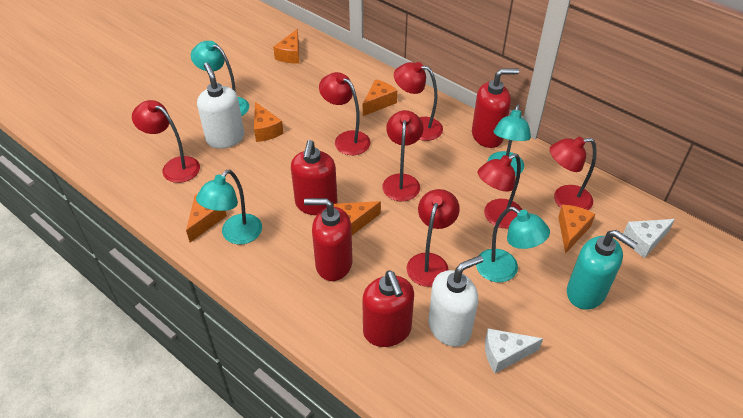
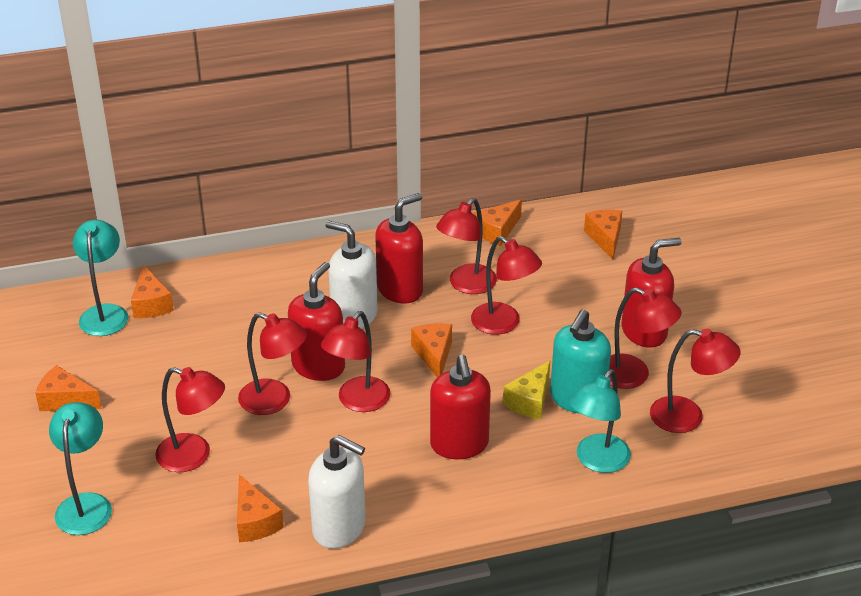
turquoise lamp: [191,41,249,116] [196,170,262,245] [476,207,550,282] [487,105,531,176] = 4 -> [49,402,112,535] [73,219,128,336] [569,369,631,473] = 3
white cheese: [485,328,543,373] [623,219,675,258] = 2 -> none = 0
yellow cheese: none = 0 -> [503,361,550,420] = 1

